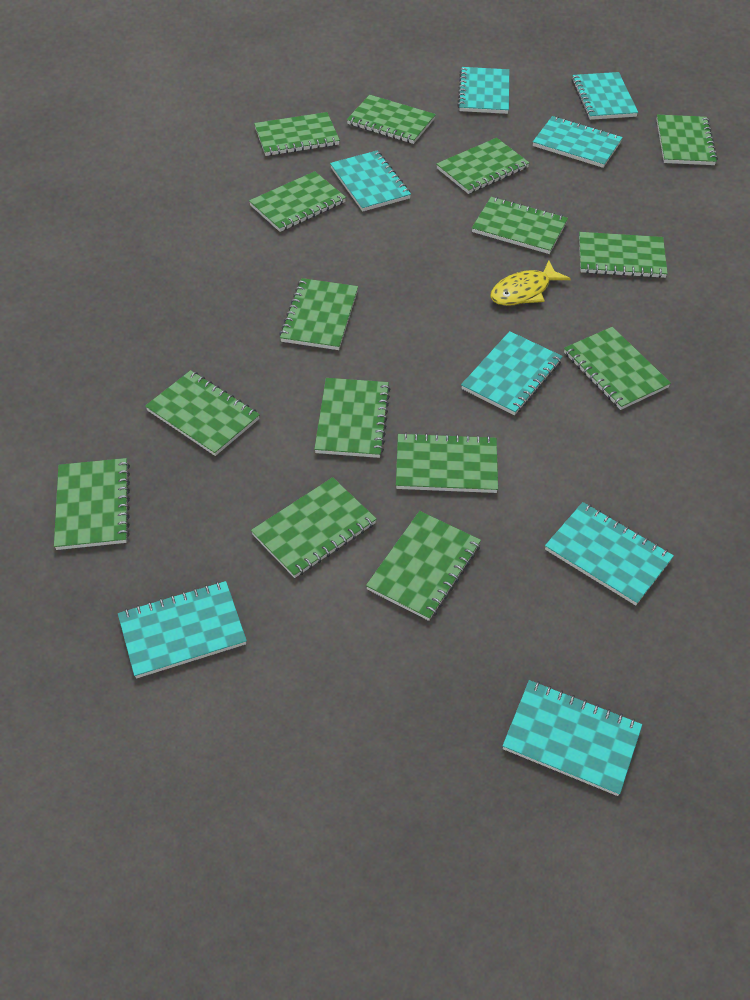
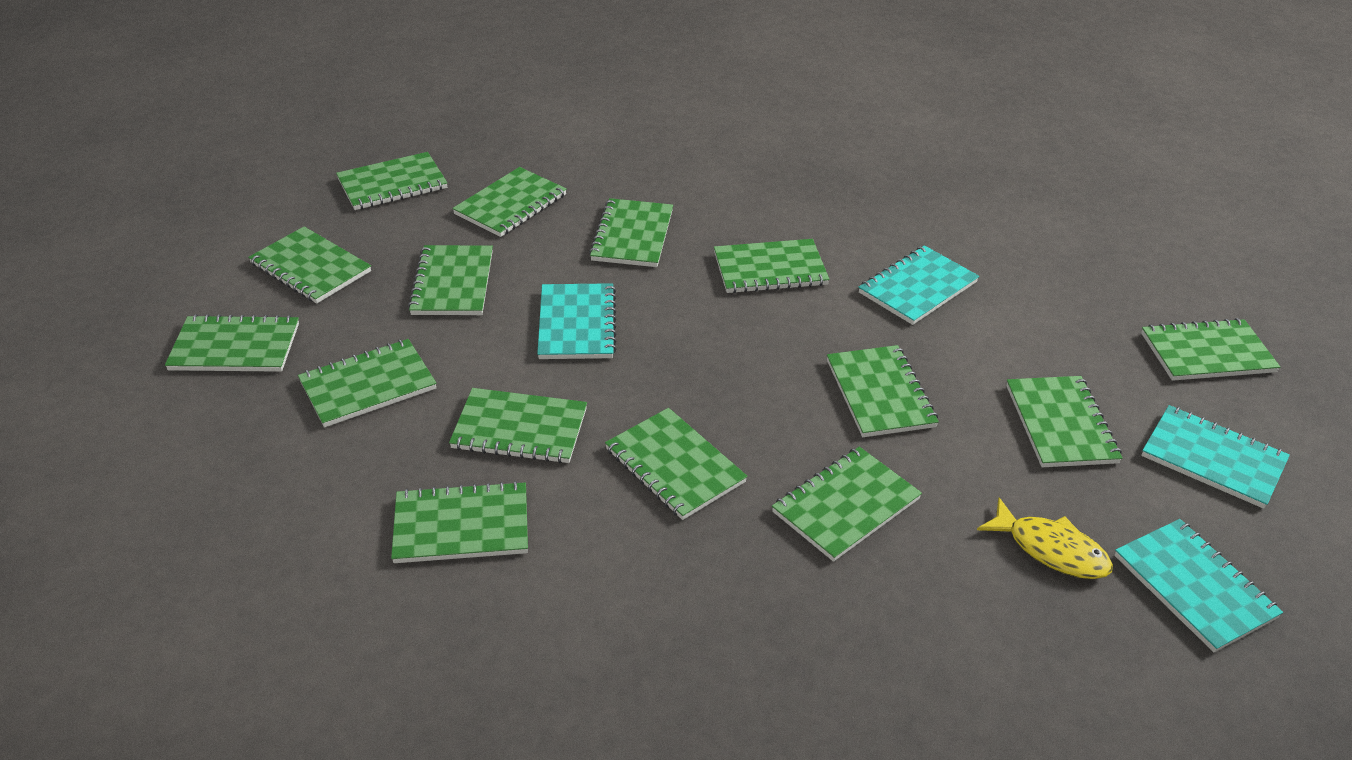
turquoise notebook: [118,581,247,679] [330,151,411,212] [457,67,509,114] [461,331,563,415] [502,680,642,796] [533,116,623,168] [545,502,674,605] [572,72,638,120] = 8 -> [537,283,617,359] [858,245,979,325] [1114,519,1283,653] [1141,405,1290,509] = 4

